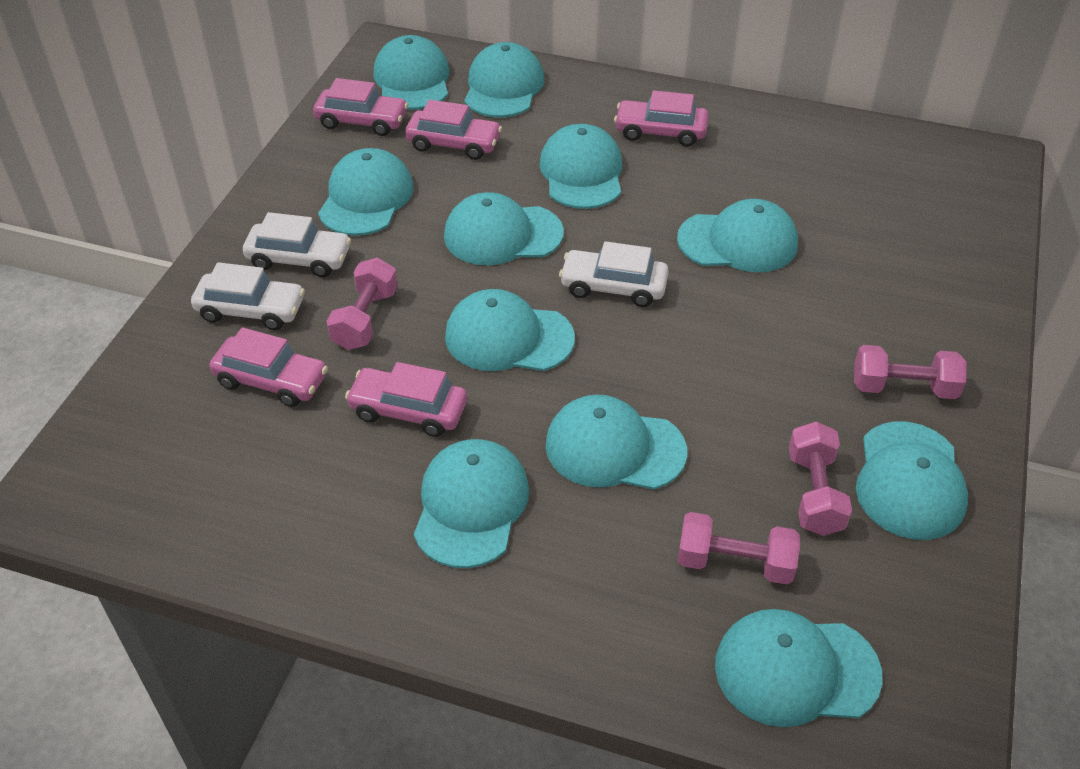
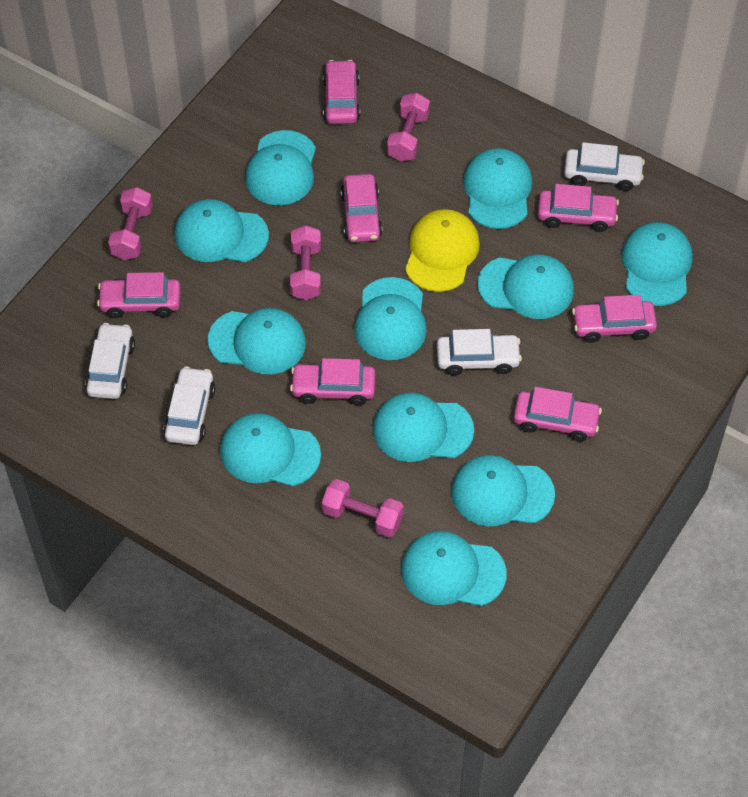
pink car: [209,327,328,407] [313,78,408,136] [345,362,467,437] [405,100,502,160] [614,90,709,146] = 5 -> [97,272,181,318] [290,358,376,405] [323,60,360,124] [341,174,382,242] [514,387,602,441] [538,184,619,232] [572,295,657,343] = 7
white car: [191,262,305,330] [243,212,351,277] [559,241,669,307] = 3 -> [85,323,135,399] [163,366,215,445] [437,329,522,375] [564,142,645,191] = 4
yellow cap: none = 0 -> [405,209,480,292] = 1

